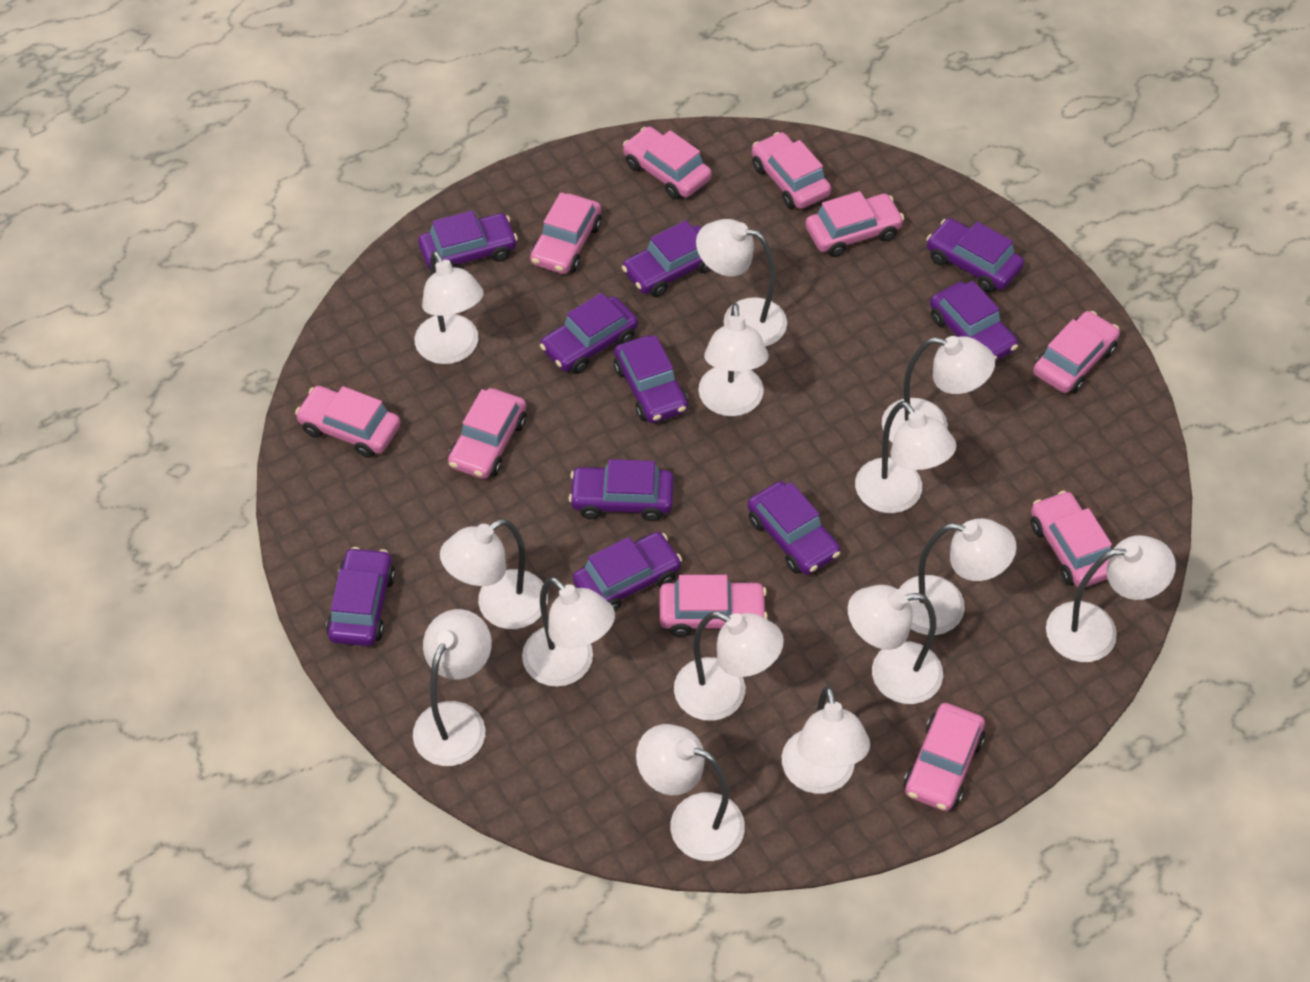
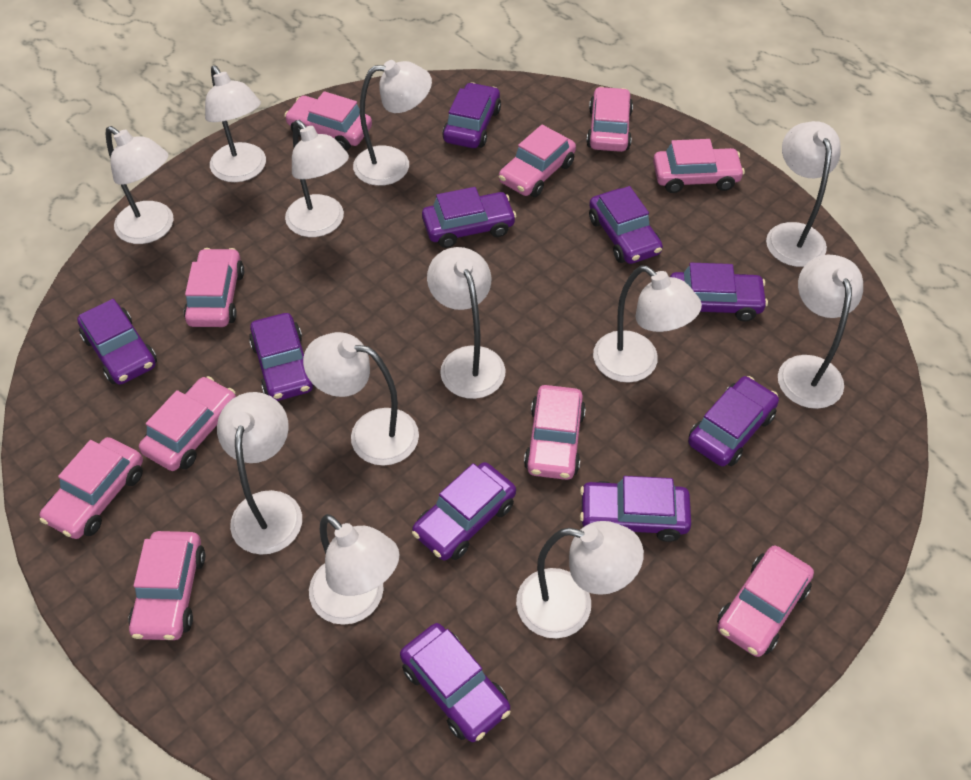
white lamp: [413,609,492,766] [414,251,484,364] [440,519,548,629] [522,577,615,687] [636,724,745,861] [674,612,784,721] [696,219,787,347] [698,303,769,417] [782,686,870,794] [848,585,943,704] [855,401,956,513] [882,336,995,443] [899,518,1016,635] [1046,535,1176,662] = 14 -> [106,126,174,244] [205,65,266,182] [217,392,302,555] [285,120,349,237] [303,332,419,466] [309,514,399,625] [353,60,432,186] [427,247,506,399] [516,521,644,638] [593,266,702,383] [766,121,841,267] [778,254,863,409] = 12

